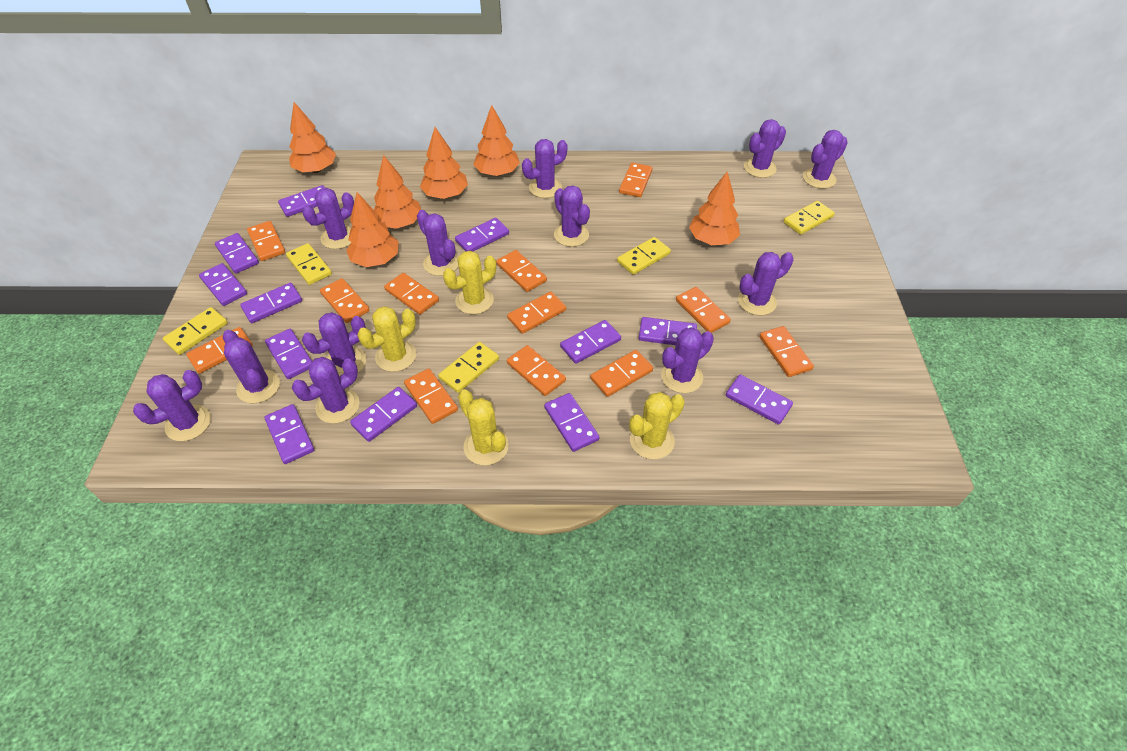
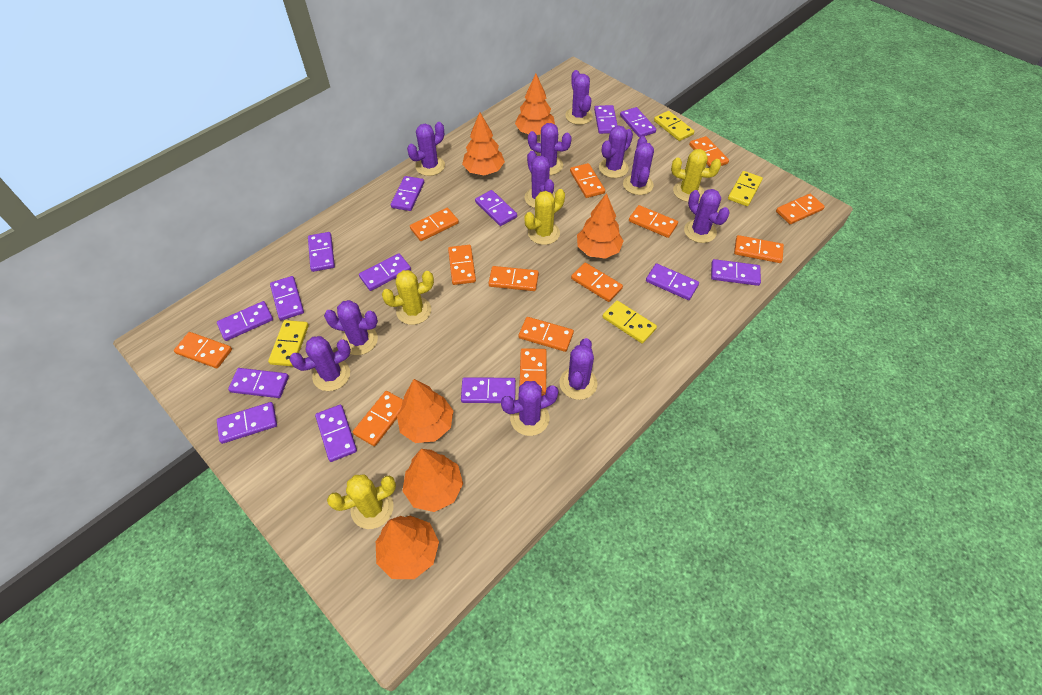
orange domino: [186,327,253,374] [247,221,285,261] [320,278,369,323] [384,273,439,315] [404,369,458,424] [496,250,547,292] [507,292,566,334] [507,345,566,396] [590,350,653,397] [619,163,653,197] [676,287,731,333] [759,326,814,377] = 12 -> [174,332,232,368] [353,391,403,446] [410,208,459,241] [448,245,476,285] [489,266,539,291] [519,317,574,352] [519,348,547,396] [570,163,605,198] [571,262,623,302] [629,205,678,238] [689,136,729,167] [734,235,784,263] [776,194,825,224] = 13
purple cactus: [133,370,211,441] [223,330,280,403] [292,357,359,424] [302,188,354,249] [302,312,366,376] [417,210,458,276] [522,139,568,198] [554,185,590,247] [661,327,714,393] [738,252,793,316] [744,119,786,178] [803,130,848,189] = 12 -> [290,336,351,391] [324,300,378,355] [407,122,445,176] [501,381,559,436] [525,151,555,208] [528,123,572,175] [559,338,597,400] [565,70,593,125] [599,125,633,178] [623,136,654,195] [684,189,730,243] = 11
purple domino: [199,263,247,306] [215,233,259,274] [240,283,302,323] [264,404,314,464] [265,329,312,379] [278,185,325,217] [350,387,417,442] [455,218,509,252] [544,393,599,452] [560,320,621,364] [639,317,697,345] [726,374,793,425] = 12 -> [217,301,273,341] [217,402,277,444] [228,368,289,398] [270,276,304,320] [308,232,335,272] [315,405,357,462] [359,253,411,291] [391,176,424,211] [461,377,516,403] [475,190,517,226] [594,105,618,134] [620,107,656,138] [646,263,699,300] [711,259,761,286] = 14
yellow domino: [163,307,228,355] [286,243,332,285] [438,342,499,393] [617,237,671,275] [784,201,835,235] = 5 -> [268,320,309,366] [602,300,657,343] [654,111,694,141] [728,171,763,206] = 4

